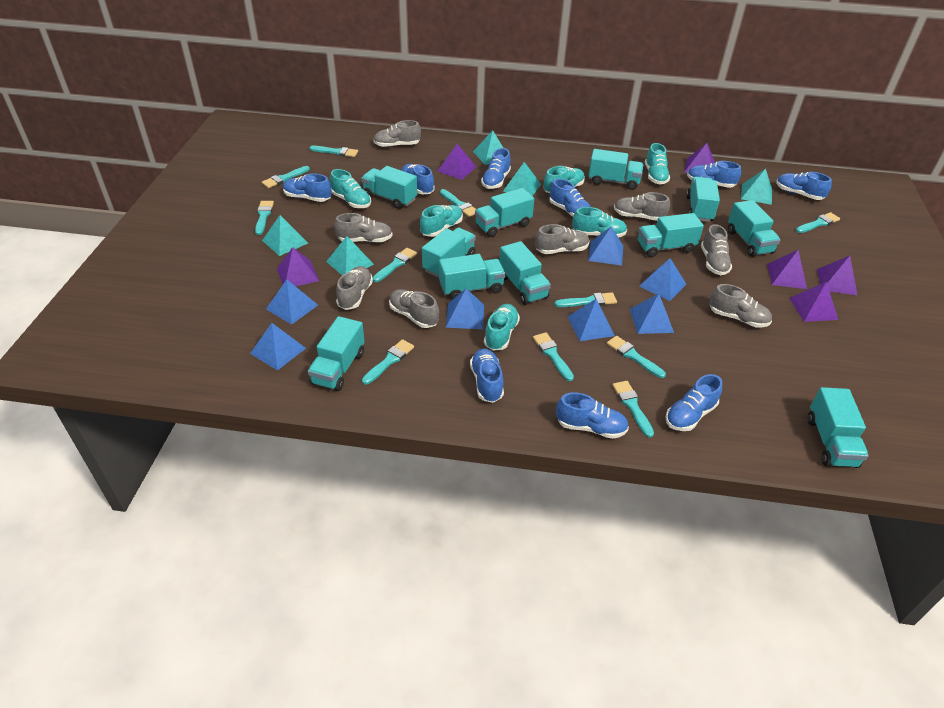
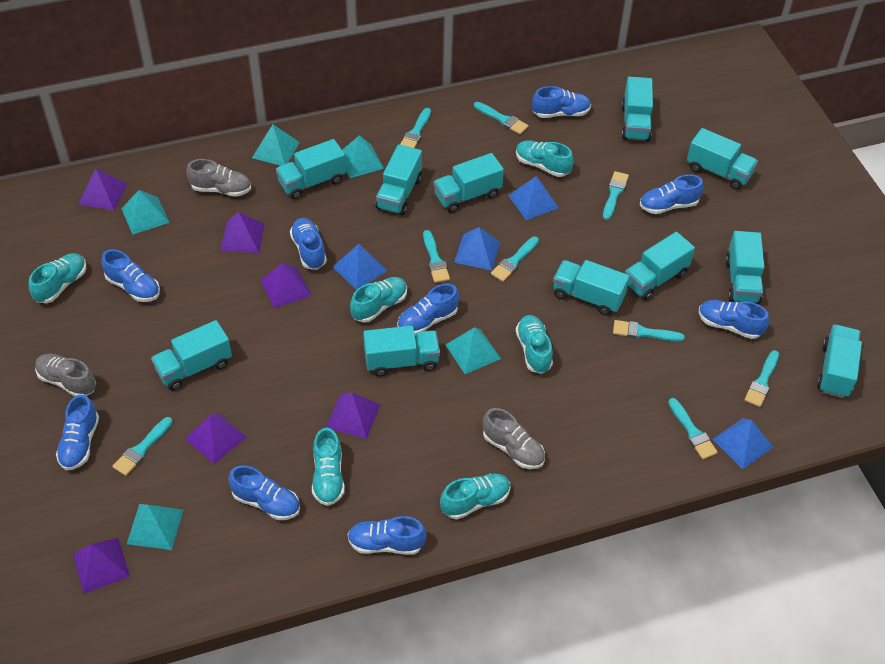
blue pyramid: [250,323,306,371] [266,279,318,325] [446,289,484,329] [568,299,615,341] [588,227,623,265] [630,293,674,334] [639,258,686,301] = 7 -> [333,244,387,290] [454,227,501,271] [508,176,559,220] [712,418,774,469] = 4
grey shoe: [334,213,393,243] [336,266,373,310] [373,120,421,147] [389,289,439,328] [535,224,590,254] [614,192,670,221] [701,224,732,275] [710,284,772,327] = 8 -> [35,353,96,396] [187,159,251,197] [483,408,545,469] = 3
turquoise brush: [255,201,274,235] [262,166,310,188] [309,146,358,157] [362,339,414,384] [373,248,417,282] [440,189,477,217] [533,332,574,381] [554,292,617,307] [607,336,666,378] [613,381,654,438] [796,212,840,233] = 11 -> [112,417,173,476] [400,108,431,148] [423,230,450,283] [474,102,529,134] [491,237,539,282] [603,171,629,220] [613,320,685,342] [668,398,718,459] [744,350,779,407] = 9

